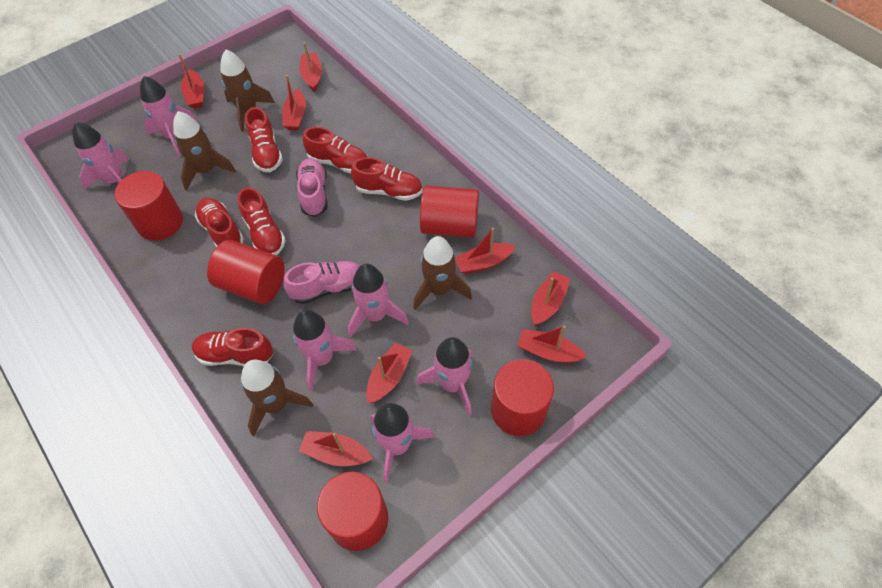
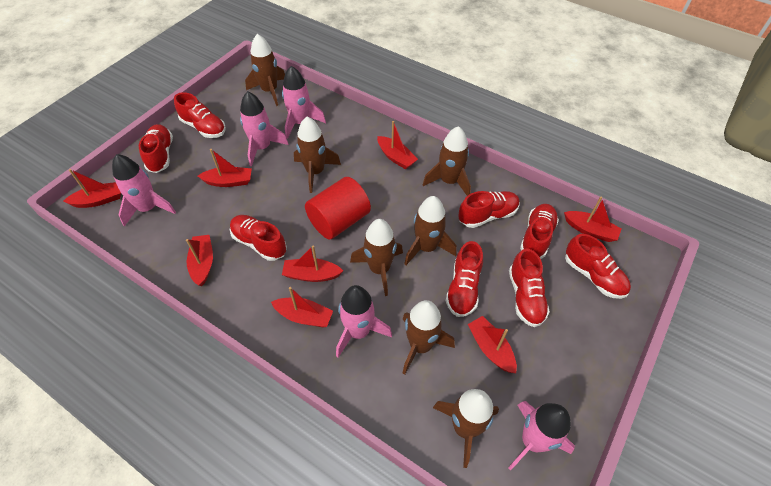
brown rocket: [173,111,236,191] [220,50,275,132] [241,360,313,436] [413,236,472,310] = 4 -> [245,34,285,106] [294,117,341,193] [350,219,403,296] [402,300,455,374] [404,196,457,265] [423,126,471,196] [433,389,499,468] = 7
pink rocket: [72,122,129,189] [140,76,197,157] [293,310,357,391] [348,264,409,337] [371,403,435,483] [416,337,473,415] = 6 -> [112,154,176,227] [240,91,289,166] [282,66,326,139] [336,285,392,357] [508,401,575,471] = 5
pink shoe: [283,261,360,304] [296,158,328,217] = 2 -> none = 0
red cylinder: [114,171,183,241] [207,240,285,304] [317,472,388,551] [420,186,479,238] [491,359,554,436] = 5 -> [305,177,371,240] = 1
red shoe: [192,328,273,366] [194,198,244,247] [238,187,286,255] [245,107,283,172] [302,127,367,174] [351,157,423,201] = 6 -> [139,124,173,173] [174,92,226,138] [230,215,287,261] [446,241,483,317] [458,191,520,228] [509,248,550,327] [520,204,559,259] [565,234,631,299] = 8

